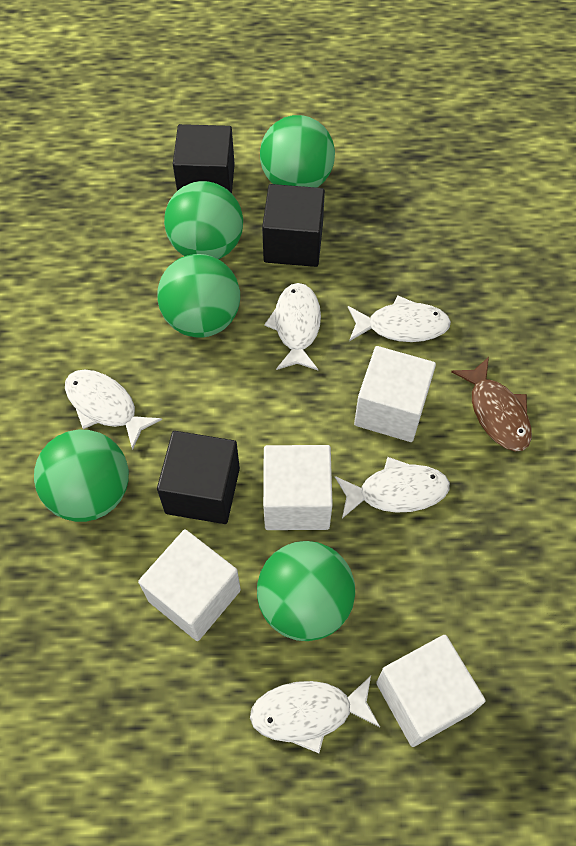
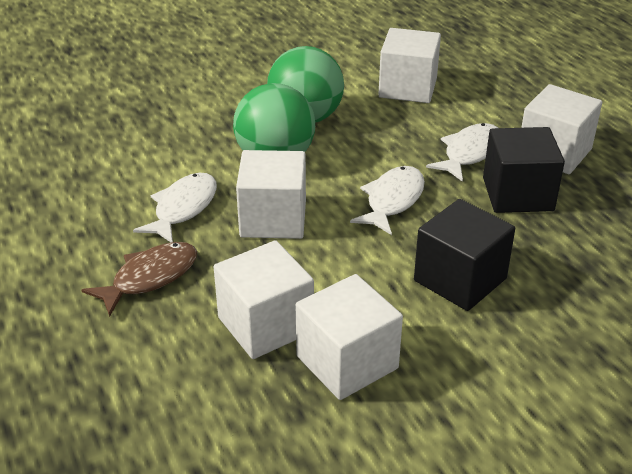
black cube: [157,431,240,524] [173,124,235,193] [262,184,325,267] = 3 -> [414,199,515,311] [483,127,565,213] = 2
green ball: [34,430,129,522] [157,254,240,338] [164,181,243,259] [257,541,355,641] [260,115,335,188] = 5 -> [233,83,315,152] [267,46,344,123] = 2
white cube: [138,529,241,641] [263,445,333,530] [354,346,436,442] [376,635,486,747] = 4 -> [214,240,314,359] [236,150,306,239] [296,274,403,400] [378,28,441,103] [521,84,602,174] = 5
white fish: [65,370,162,450] [250,676,380,753] [264,283,321,370] [335,457,450,518] [348,295,451,342] = 5 -> [133,173,217,243] [350,166,425,235] [426,123,498,182] = 3

